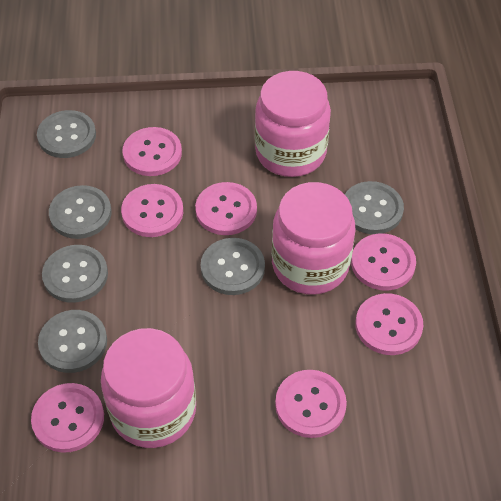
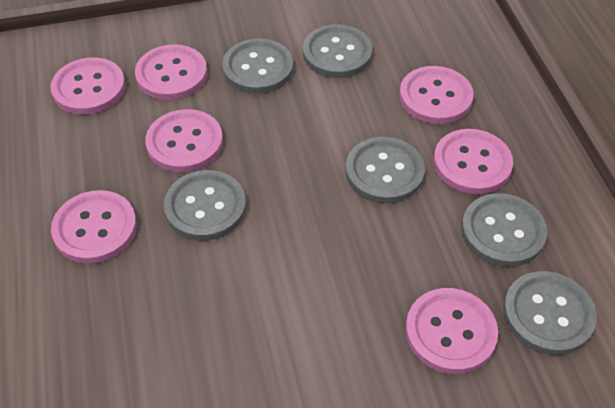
pink jar: [101,328,196,448] [255,71,331,177] [272,182,355,295] = 3 -> none = 0

